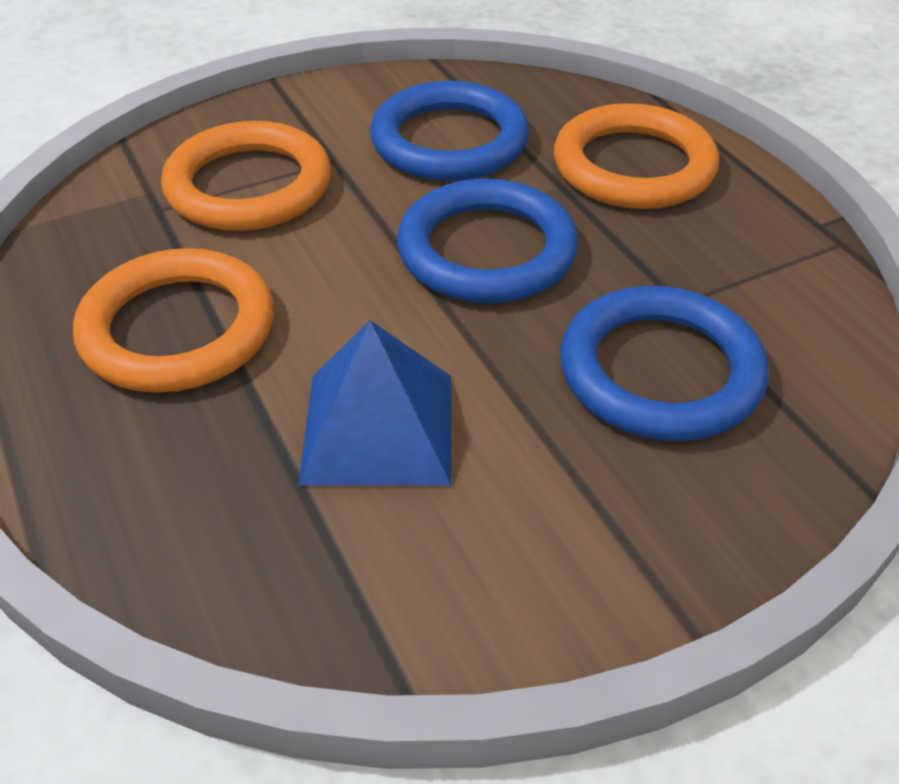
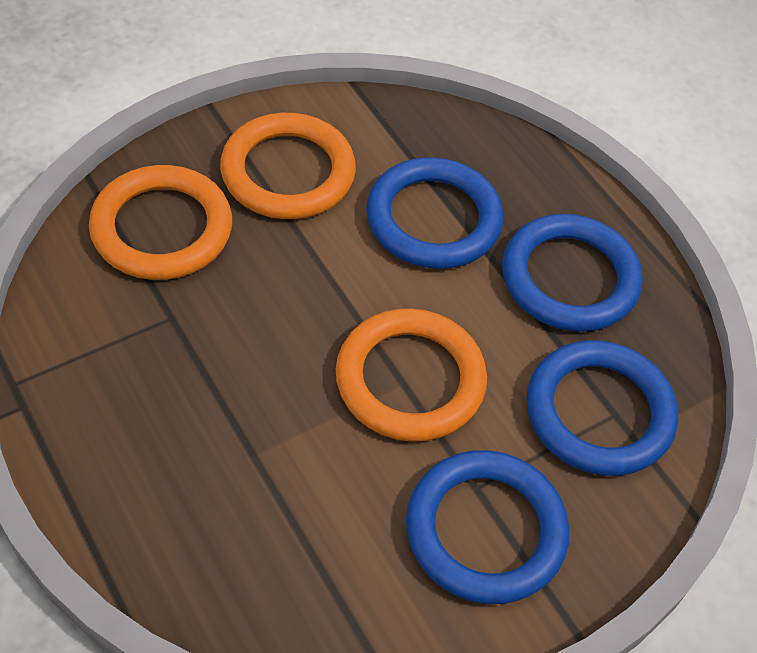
blue pyramid: [298,320,451,486] = 1 -> none = 0
blue ring: [370,81,529,181] [397,178,579,303] [560,286,769,441] = 3 -> [366,157,503,269] [406,450,569,604] [502,214,643,332] [527,340,678,476] = 4

